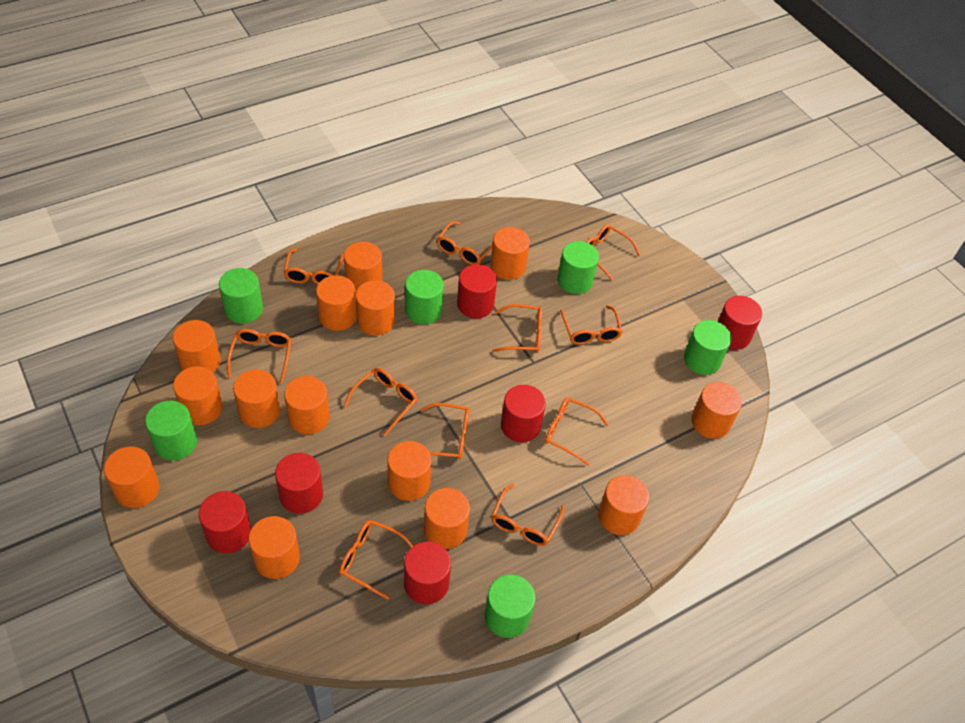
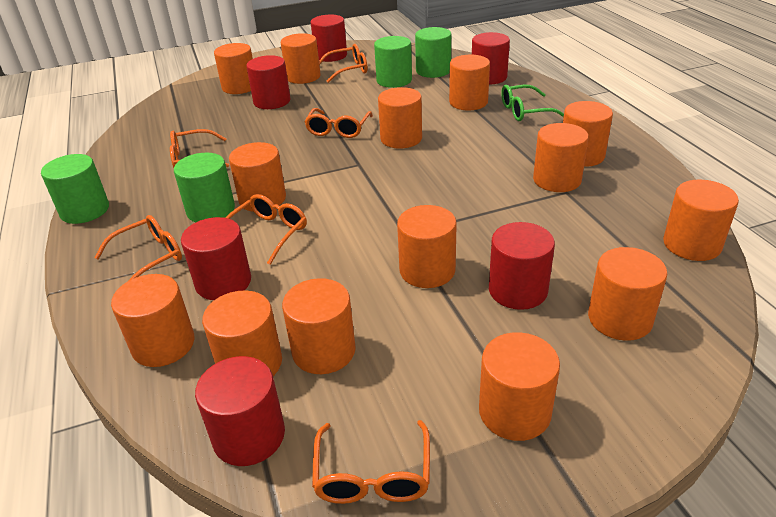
green cylinder: [145,401,197,461] [219,268,263,324] [405,270,444,324] [484,575,535,638] [557,241,599,294] [684,320,732,375] = 6 -> [41,154,109,224] [174,153,235,222] [374,36,412,88] [415,27,451,78] = 4
green glasses: none = 0 -> [501,85,564,121] = 1
orange glasses: [227,329,291,383] [283,248,344,284] [339,520,413,600] [344,368,417,436] [420,403,470,460] [437,221,493,265] [491,483,564,546] [492,304,542,353] [545,398,609,466] [560,305,623,345] [586,224,640,281] = 11 -> [94,215,182,281] [170,129,229,168] [225,194,307,265] [304,108,373,138] [312,420,430,504] [319,44,368,83] = 6

